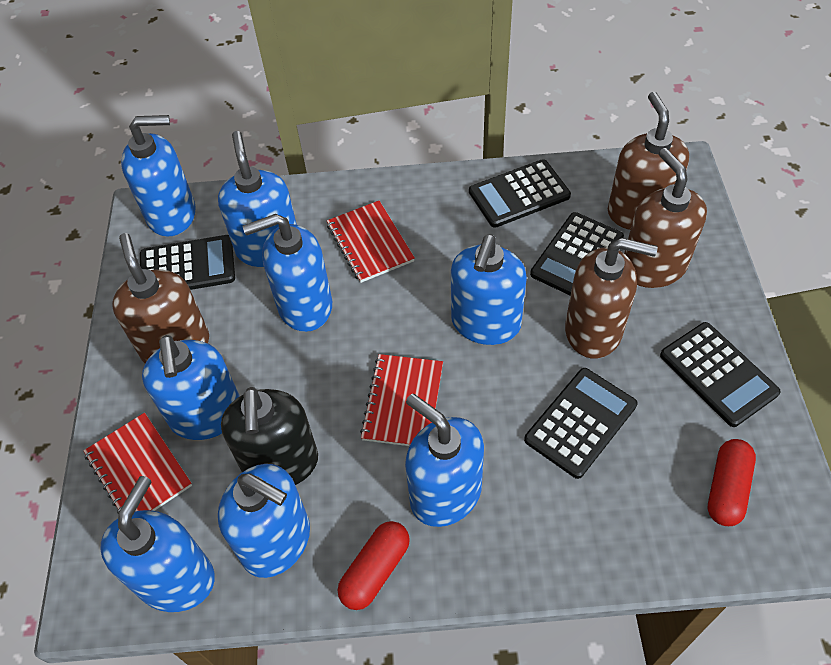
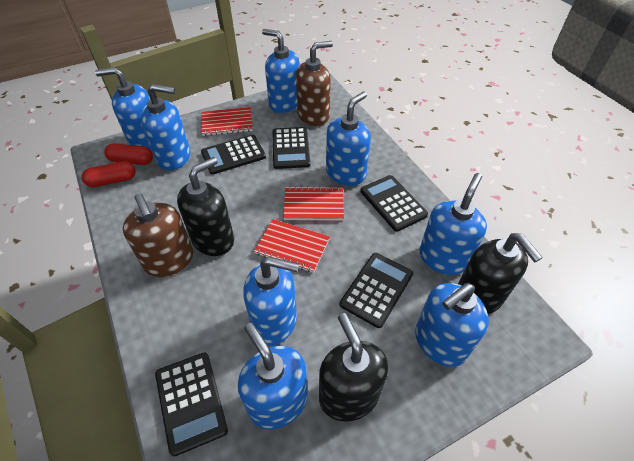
black soap dispenser: [221,387,318,485] = 1 -> [177,157,234,256] [319,313,388,422] [458,233,543,314] = 3
brown soap dispenser: [112,233,209,364] [565,238,658,359] [608,92,689,230] [624,148,707,288] = 4 -> [123,193,193,277] [296,41,333,126] = 2

